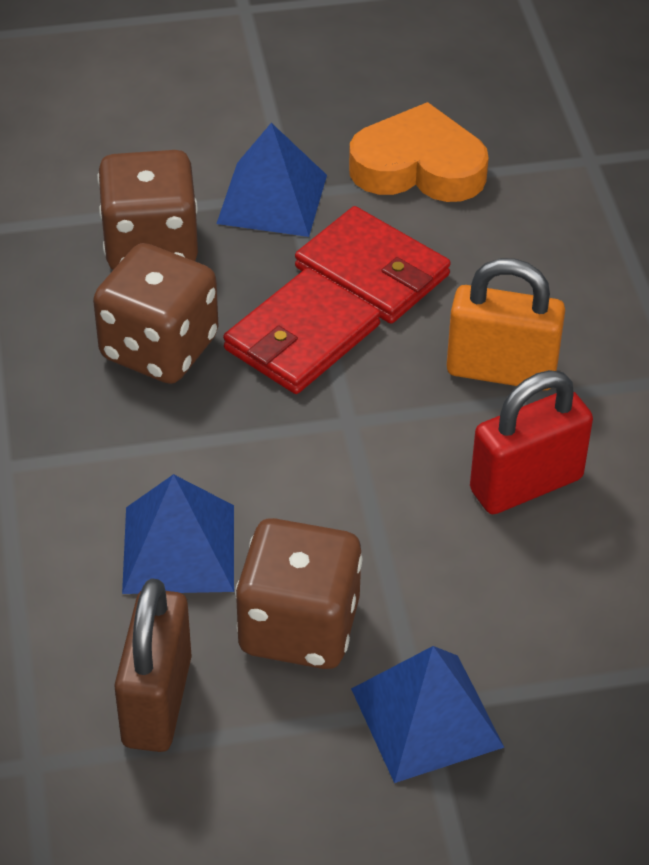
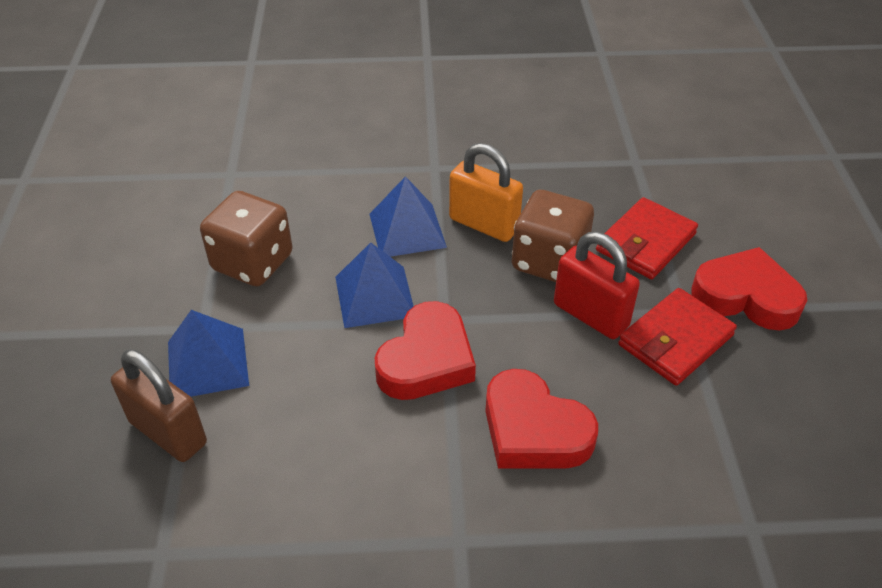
brown dice: [93,243,219,384] [97,150,198,270] [235,518,363,669] = 3 -> [200,191,293,286] [512,190,594,282] = 2
orange heart: [349,102,489,202] = 1 -> none = 0
red heart: none = 0 -> [374,301,476,400] [485,369,598,468] [691,247,807,331] = 3

